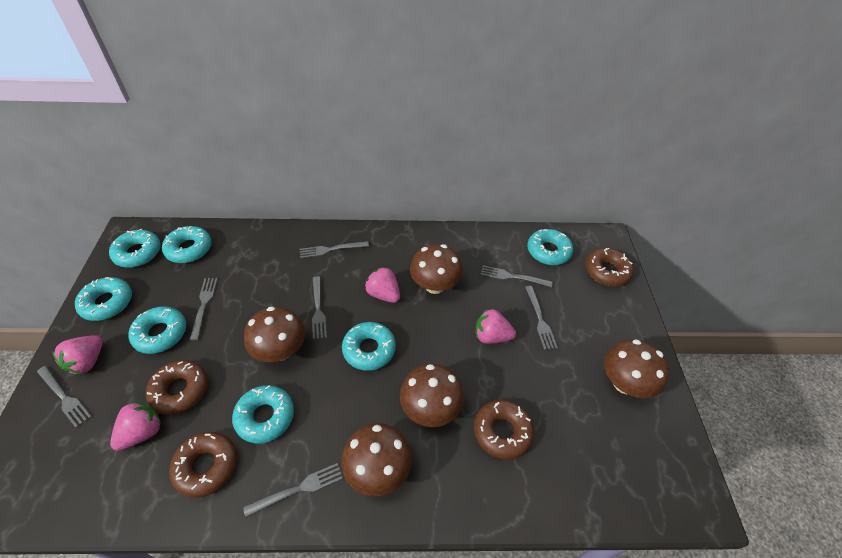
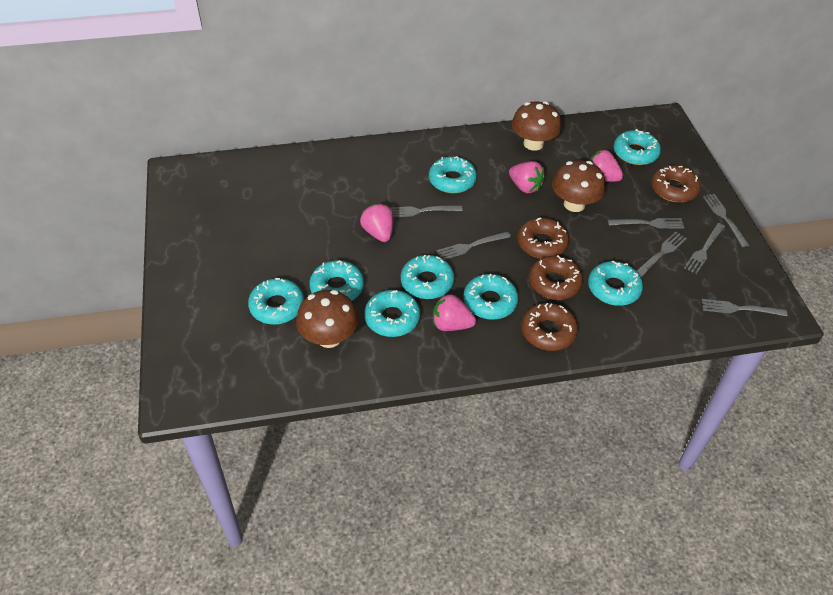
brown mushroom: [244,306,305,362] [342,423,412,497] [400,364,464,427] [410,244,463,294] [604,339,669,398] = 5 -> [296,290,359,348] [512,101,562,151] [552,160,606,212] = 3
turquoise donut: [75,277,132,321] [109,229,161,268] [128,306,186,354] [162,226,212,263] [232,385,294,444] [342,322,396,371] [527,229,573,265] = 7 -> [248,278,304,325] [309,260,364,301] [364,290,420,337] [401,255,454,299] [429,156,477,193] [463,274,518,320] [588,261,643,306] [614,129,661,165] = 8

